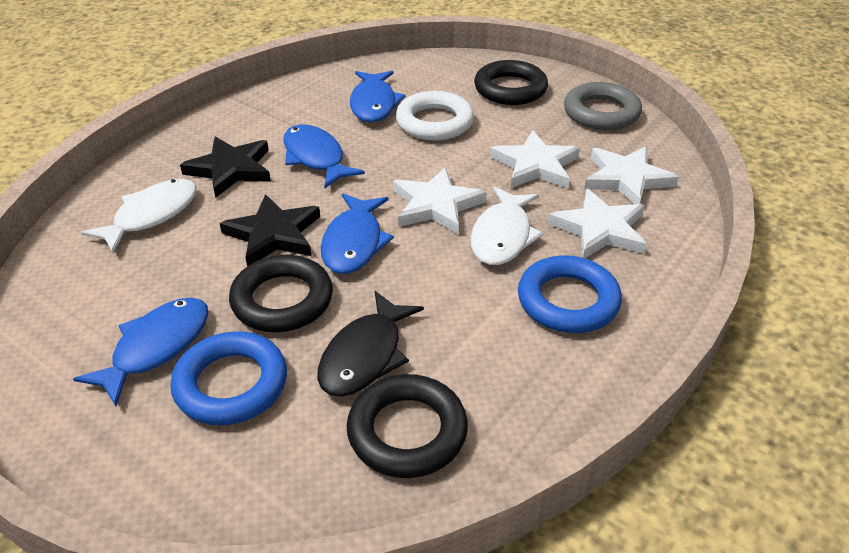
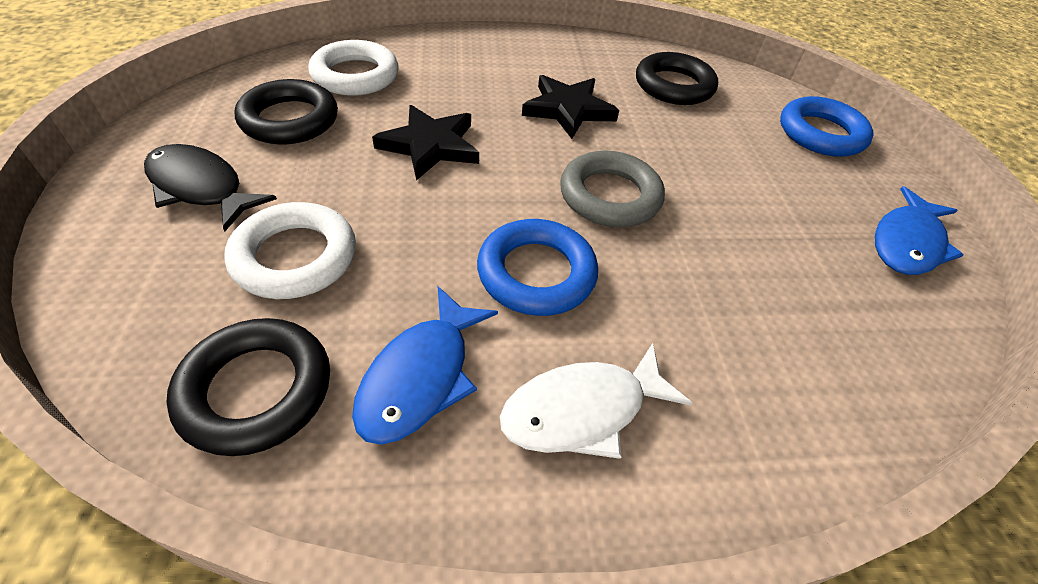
blue fish: [73,298,208,406] [283,124,365,189] [321,193,394,274] [350,71,406,122] = 4 -> [352,286,498,445] [875,186,963,275] = 2
white fish: [81,179,197,254] [471,186,543,265] = 2 -> [500,343,692,459] = 1
white ring: [396,91,474,140] = 1 -> [224,202,356,299] [308,40,399,96] = 2
white star: [393,167,486,235] [490,130,580,188] [548,189,646,258] [584,146,679,204] = 4 -> none = 0

